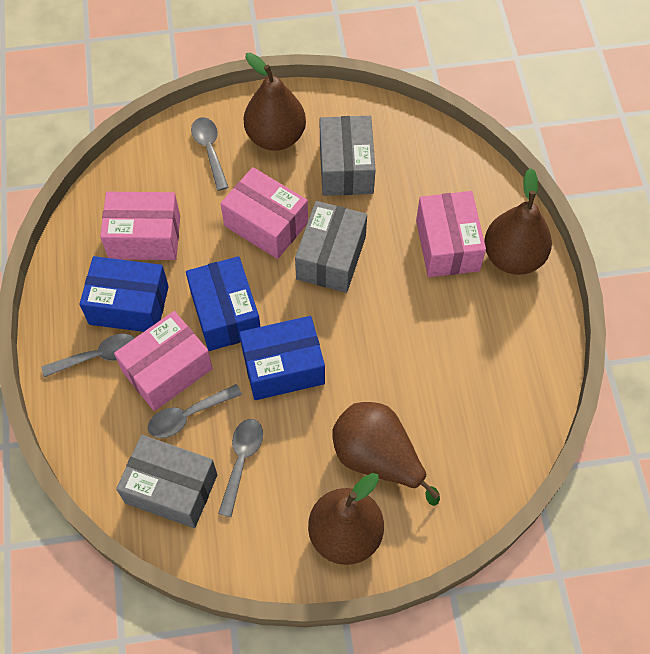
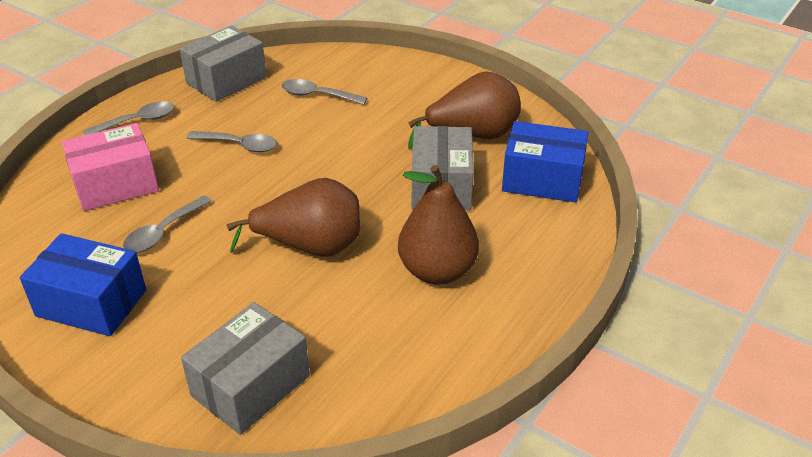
blue box: [80,256,169,332] [186,256,260,351] [239,316,325,400] = 3 -> [20,233,146,336] [502,121,588,203] = 2
brown pear: [244,53,306,151] [308,473,384,565] [332,402,440,506] [484,168,552,275] = 4 -> [227,178,360,257] [398,165,479,284] [408,71,521,149] = 3
pink box: [100,192,180,260] [114,311,213,411] [221,167,308,259] [416,191,486,277] = 4 -> [62,123,159,211] = 1

